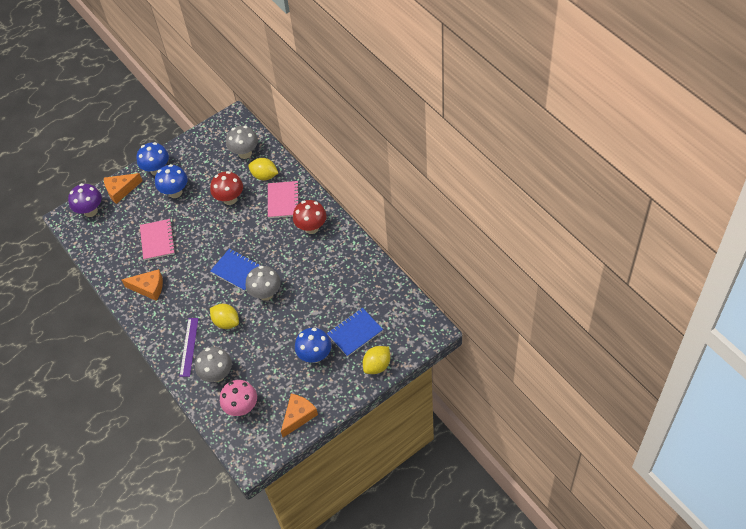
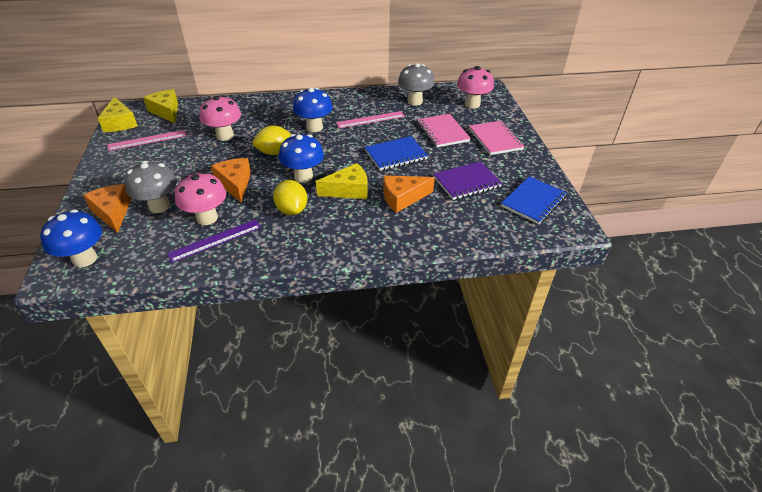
grey mushroom: [195,347,232,382] [226,126,258,159] [246,266,281,301] = 3 -> [125,161,177,213] [398,63,435,106] = 2
pink mushroom: [220,380,257,416] = 1 -> [175,171,226,225] [199,95,241,141] [457,66,494,109] = 3
pink ruler: none = 0 -> [107,130,186,151] [336,111,405,128] = 2
purple mushroom: [68,183,102,217] = 1 -> none = 0
purple notebook: none = 0 -> [434,161,502,200] = 1
red mushroom: [210,171,243,205] [293,200,327,234] = 2 -> none = 0
yellow cheese: none = 0 -> [98,97,138,132] [143,89,178,123] [316,163,368,199] = 3
yellow lemon: [210,304,239,329] [248,158,278,181] [363,346,390,374] = 3 -> [253,125,292,155] [273,180,307,215] = 2

